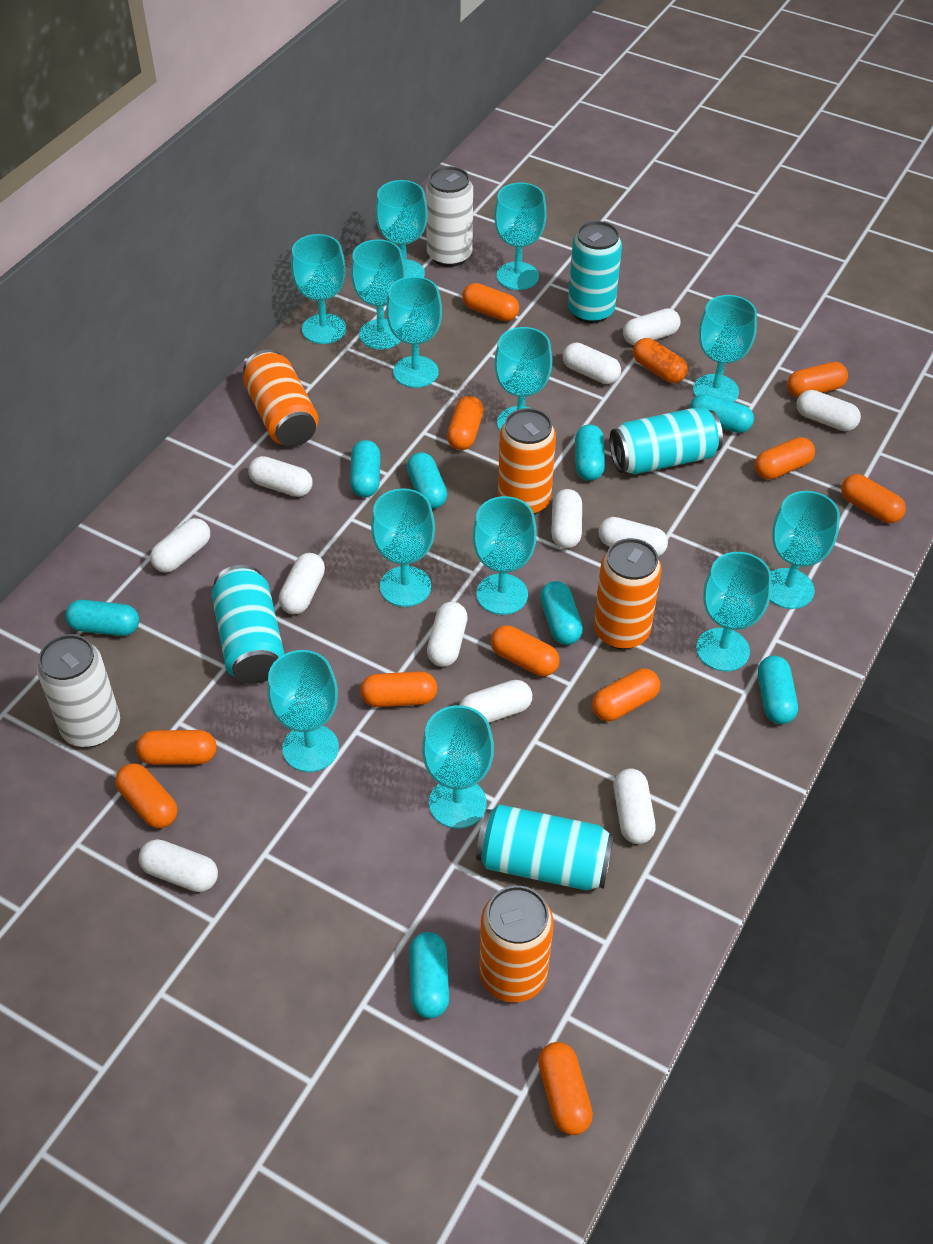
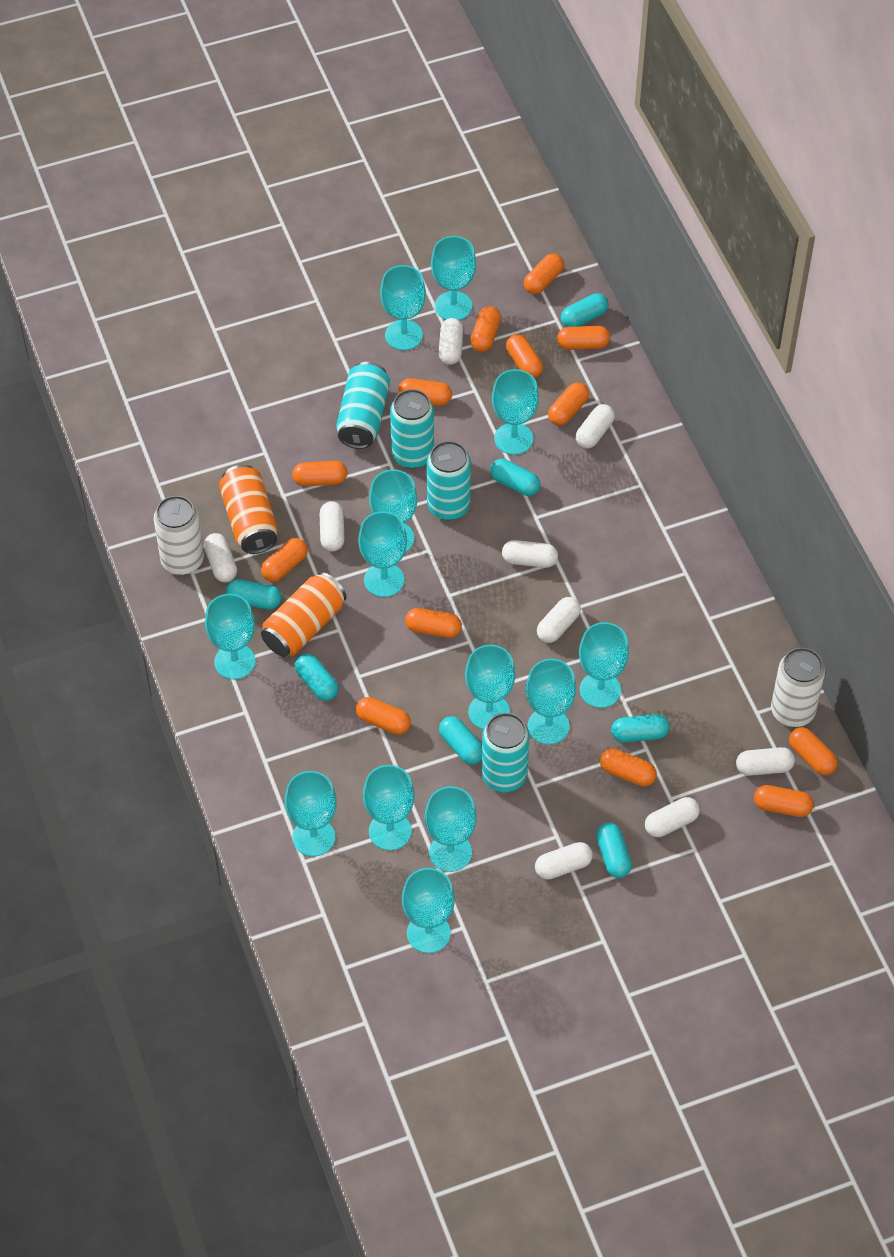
orange can: [243,349,318,447] [479,886,554,1002] [498,408,556,515] [594,538,662,649] = 4 -> [219,465,278,554] [261,572,346,657] = 2
orange capsule: [115,763,178,828] [136,730,216,765] [360,671,437,707] [447,396,484,450] [462,283,519,321] [490,625,560,676] [538,1042,593,1135] [592,669,660,721] [633,338,688,383] [754,437,815,480] [787,362,848,398] [841,474,906,523] = 12 -> [261,538,308,582] [292,461,347,486] [356,697,411,735] [398,378,452,406] [405,608,462,638] [470,306,501,352] [506,334,543,378] [524,253,564,294] [548,382,589,426] [557,326,610,350] [600,749,657,787] [754,785,813,817] [789,727,838,775] = 13
turquoise capsule: [65,600,139,636] [350,440,380,497] [407,452,447,509] [409,932,449,1019] [540,581,583,645] [575,424,605,481] [689,394,754,433] [758,655,798,724] = 8 -> [226,579,282,610] [295,653,339,701] [439,716,482,765] [490,459,540,496] [561,293,608,327] [596,822,632,878] [611,714,670,743] = 7
white capsule: [139,839,218,892] [150,518,210,573] [248,456,313,497] [279,553,325,614] [427,602,468,667] [459,680,532,723] [551,489,582,549] [563,342,621,384] [598,517,668,556] [613,769,656,844] [623,308,681,345] [796,390,861,431] = 12 -> [204,533,237,582] [320,501,344,552] [439,318,463,365] [502,540,558,568] [535,842,593,880] [537,597,581,643] [575,404,615,449] [645,797,700,837] [736,747,795,776] = 9

